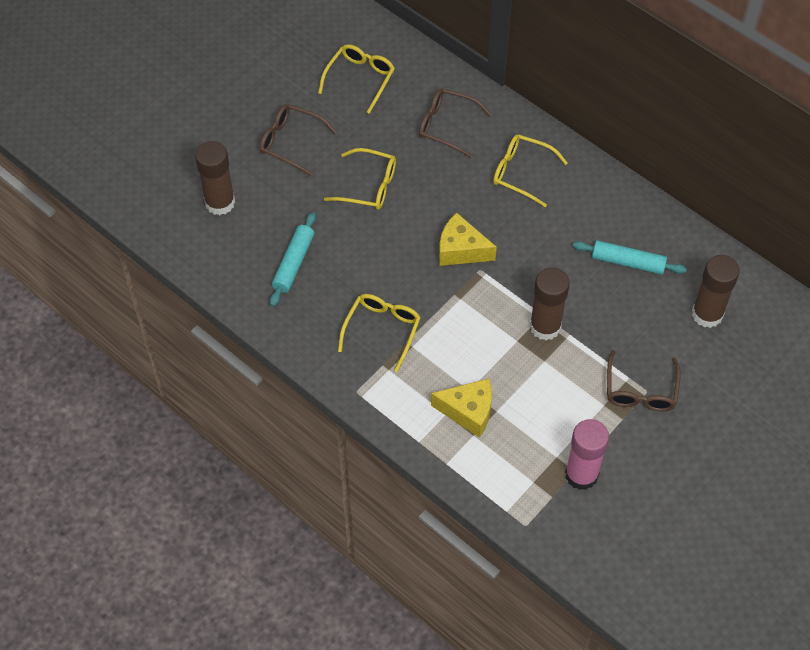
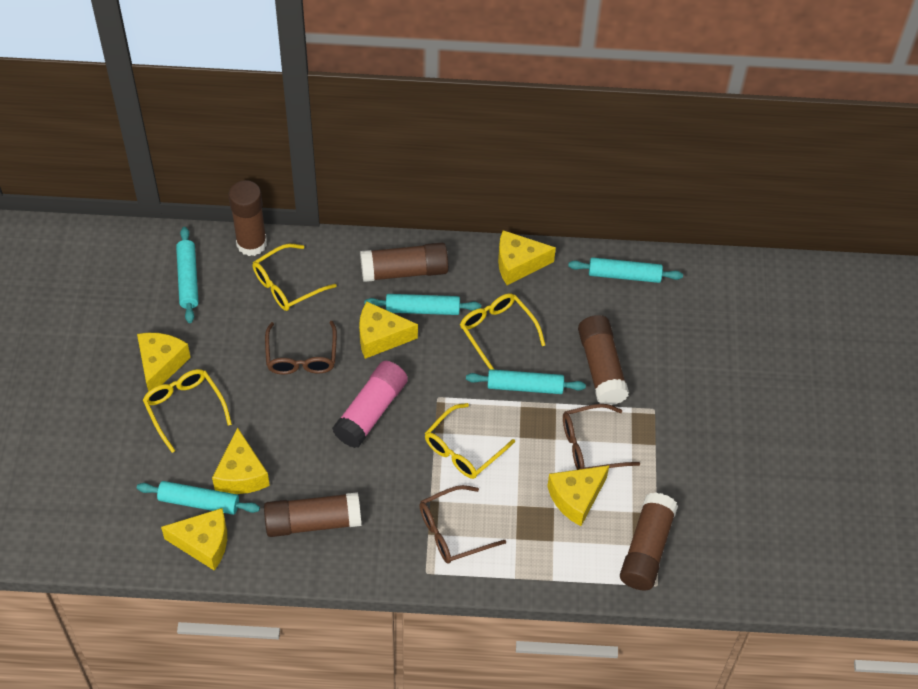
brown glue stick: [195,141,235,215] [530,267,570,340] [692,255,740,328] = 3 -> [228,180,267,256] [264,492,361,537] [360,242,449,282] [578,315,629,405] [620,492,678,590] = 5
turquoise rolling pin: [270,212,316,306] [573,240,687,275] = 2 -> [137,481,260,515] [176,227,198,323] [365,294,481,315] [466,369,586,394] [568,257,683,283] = 5
yellow cheese: [431,378,492,438] [439,213,497,266] = 2 -> [137,333,191,391] [161,508,227,571] [212,427,270,494] [359,302,418,359] [498,230,556,285] [547,465,609,526] = 6

